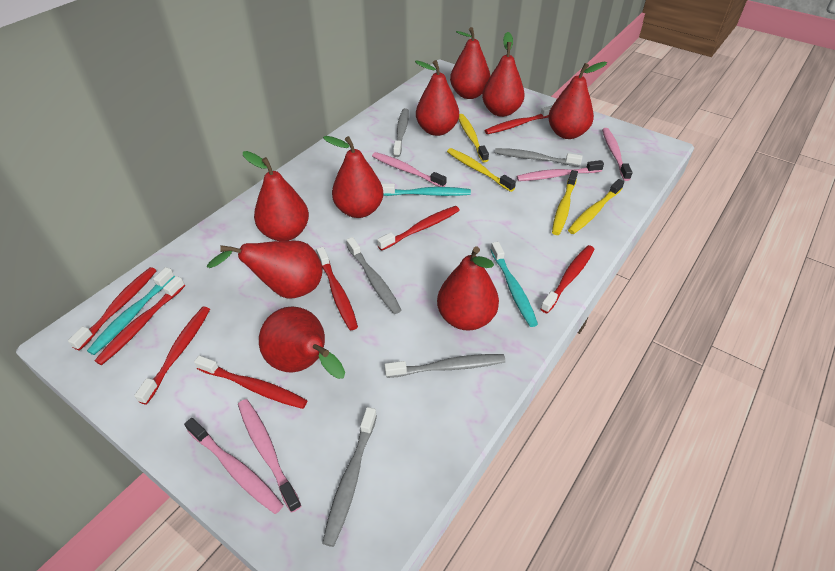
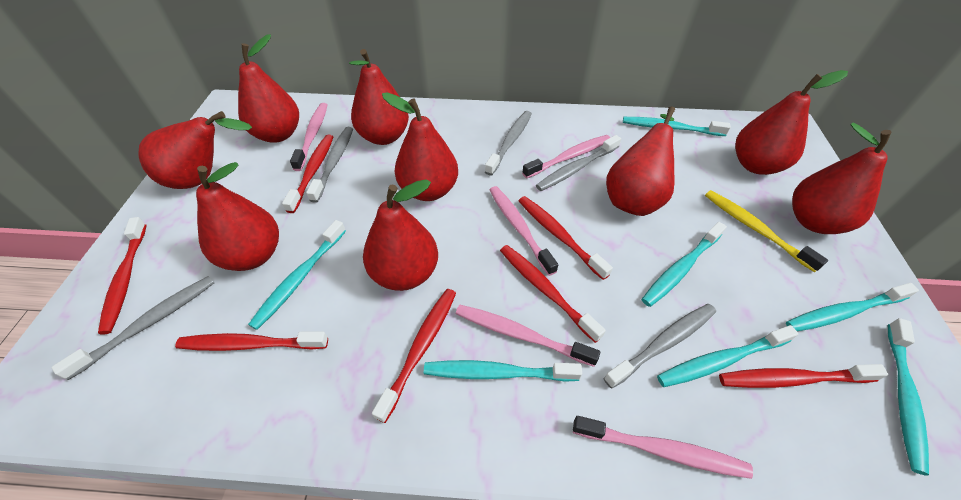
red toothbrush: [68,267,157,351] [94,276,185,365] [134,307,210,405] [194,355,307,409] [317,247,358,330] [377,206,460,251] [484,105,553,134] [540,245,595,313] = 8 -> [98,217,146,334] [175,332,328,351] [282,135,333,213] [372,289,456,423] [500,245,606,343] [519,196,613,280] [719,364,888,388] = 7
turquoise toothbrush: [87,267,175,355] [382,184,471,196] [491,242,538,327] = 3 -> [248,220,346,330] [424,360,582,382] [623,117,731,136] [642,222,727,307] [657,325,798,387] [786,283,919,331] [888,318,929,476] = 7
yellow toothbrush: [447,148,516,192] [459,114,489,162] [552,170,578,235] [568,179,624,234] = 4 -> [705,190,828,272] = 1

